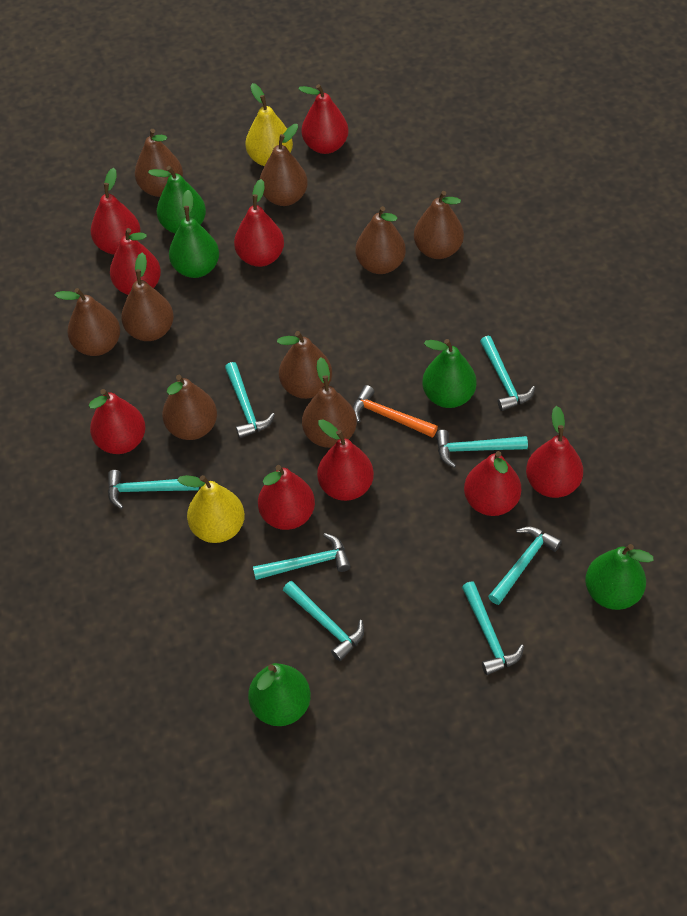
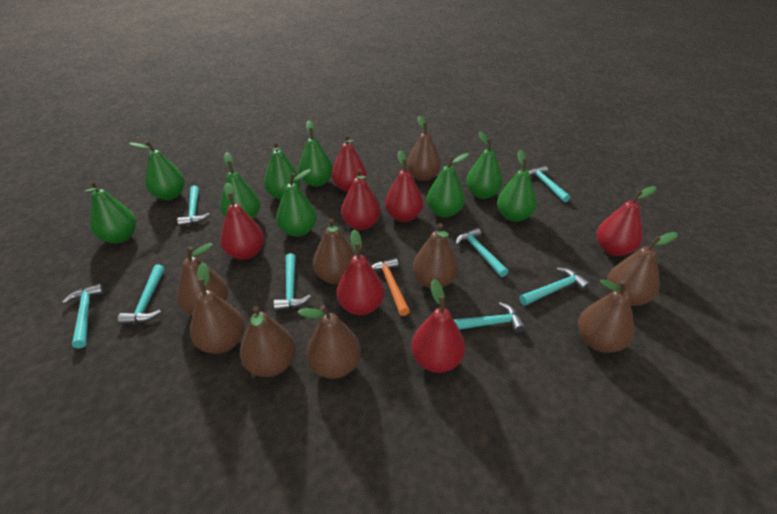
green pear: [148,166,206,234] [169,190,219,278] [248,663,311,726] [422,339,477,408] [585,544,654,610] = 5 -> [84,181,136,243] [129,141,185,200] [220,152,260,219] [264,141,301,200] [276,169,317,237] [298,120,333,187] [427,153,469,217] [466,132,503,199] [497,150,537,222] = 9
red pear: [89,389,146,454] [91,168,141,255] [110,228,161,295] [234,179,284,267] [258,465,315,530] [298,84,349,154] [317,419,374,501] [464,451,521,516] [526,406,583,498] = 9 -> [220,183,264,260] [332,134,367,192] [337,229,385,315] [341,169,380,230] [385,150,423,222] [411,279,465,373] [597,186,656,256] = 7
yellow pear: [177,475,245,543] [245,83,293,166] = 2 -> none = 0

